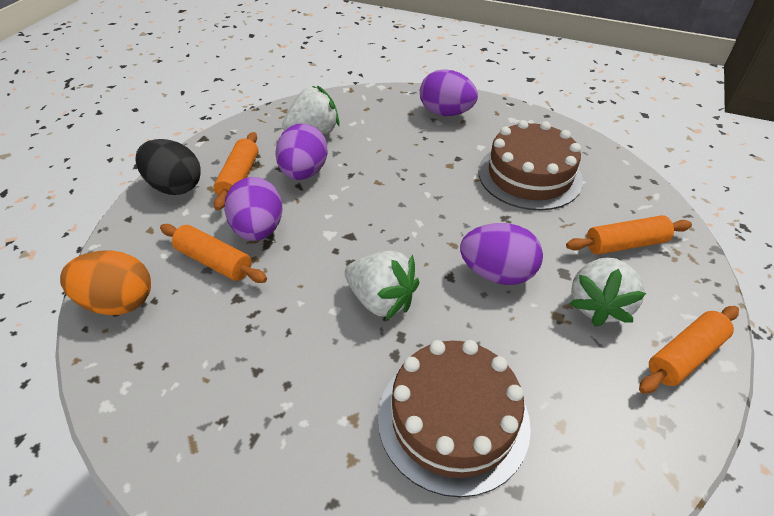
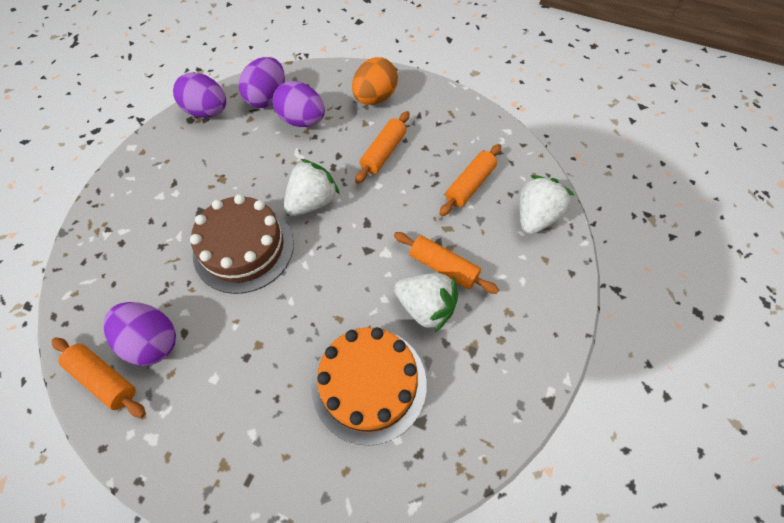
black egg: [136,139,201,195] = 1 -> none = 0
brown cake: [378,340,531,497] [478,120,583,211] = 2 -> [190,194,294,294] = 1
orange cake: none = 0 -> [311,327,427,445] = 1

